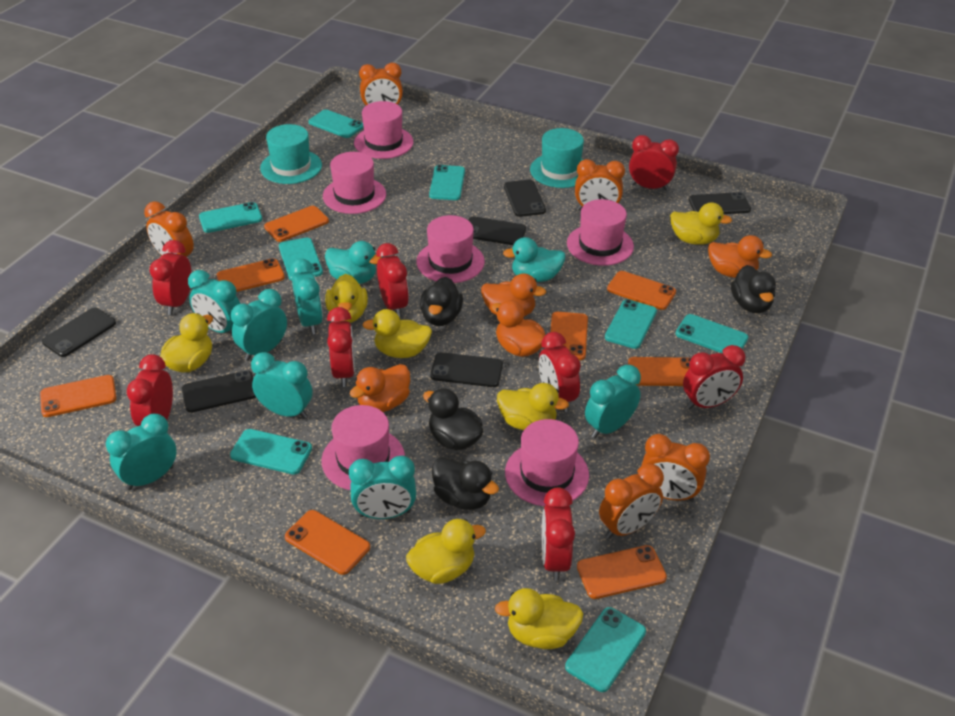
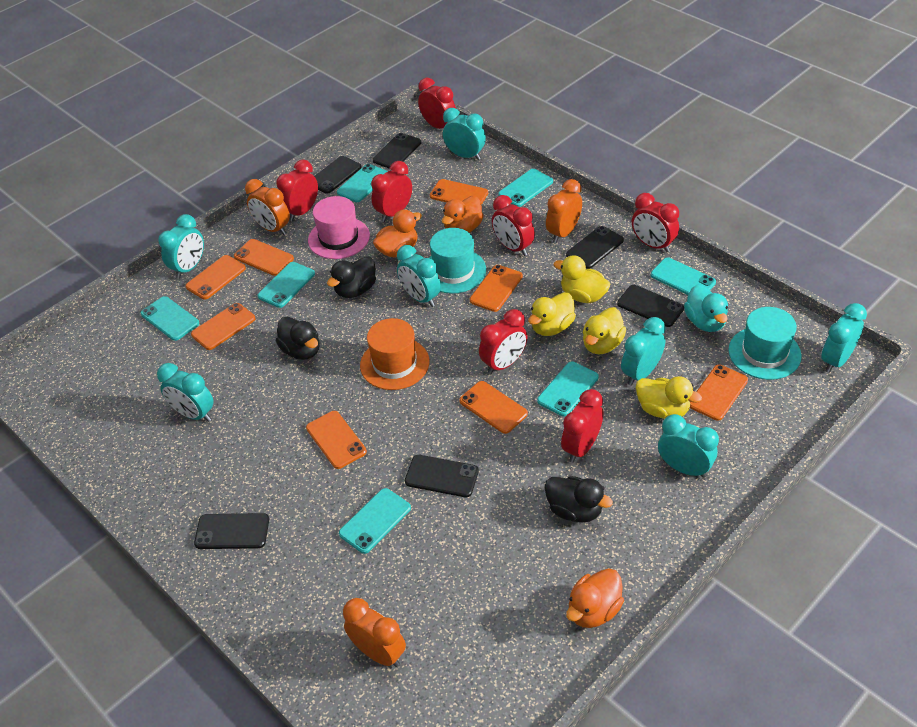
black duck: [420,277,463,326] [423,388,483,450] [432,457,499,510] [731,265,776,313] = 4 -> [276,317,320,360] [327,256,376,298] [544,476,613,523] = 3
orange clock: [144,201,194,257] [359,63,403,105] [575,159,625,211] [599,464,664,539] [641,434,710,502] = 5 -> [245,179,290,235] [343,598,406,667] [546,179,582,243] = 3
orange duck: [350,364,410,412] [481,273,546,317] [492,300,545,357] [708,235,772,278] = 4 -> [373,210,422,257] [442,196,484,233] [566,568,624,628] = 3
orange hat: none = 0 -> [360,318,430,390] = 1
pink hat: [321,405,405,490] [323,152,386,214] [354,101,413,159] [416,215,485,283] [505,419,589,506] [567,199,634,266] = 6 -> [308,196,370,259] = 1
red clock: [127,355,173,426] [150,240,192,315] [327,307,355,387] [376,243,409,317] [539,332,581,412] [542,488,575,581] [629,135,679,191] [683,345,745,409] = 8 -> [276,159,318,221] [371,161,412,222] [418,78,456,129] [479,309,528,374] [492,195,535,256] [561,389,603,463] [632,193,679,252] = 7
turquoise duck: [325,241,381,284] [503,237,565,282] = 2 -> [684,284,728,332] = 1
turquoise phone: [199,202,262,233] [230,429,312,474] [279,238,323,281] [308,110,364,138] [429,165,465,200] [565,607,646,692] [605,299,657,349] [675,314,748,353] = 8 -> [141,296,199,341] [258,262,315,308] [337,164,388,202] [339,488,411,554] [498,169,553,207] [537,362,599,417] [651,257,716,295] = 7
yellow duck: [160,313,213,372] [325,274,368,323] [362,309,432,358] [406,519,486,584] [495,588,583,649] [497,383,569,430] [670,202,732,245] = 7 -> [528,292,576,336] [554,255,610,303] [583,307,626,354] [636,376,702,419] = 4

